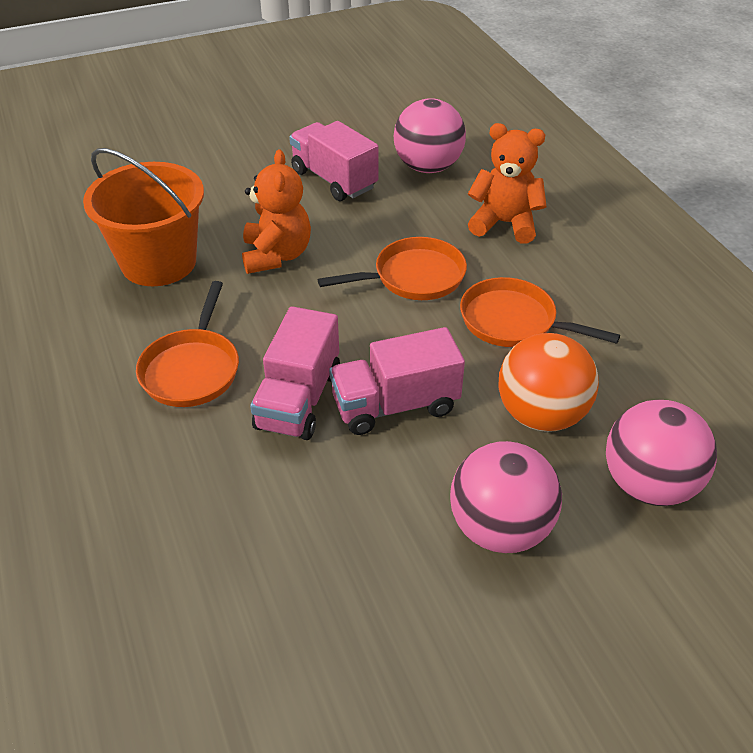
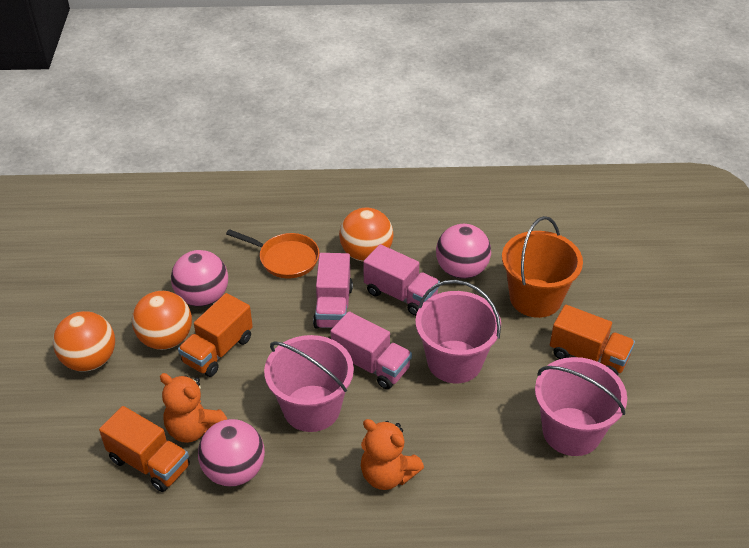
orange ball: [499,333,599,432] = 1 -> [53,311,115,372] [132,291,192,350] [339,208,394,262] = 3
orange pan: [136,281,239,407] [317,237,467,300] [460,277,620,347] = 3 -> [226,229,319,278] = 1
orange truck: none = 0 -> [99,406,190,492] [178,293,253,377] [550,305,635,376] = 3
pink bucket: none = 0 -> [264,335,354,432] [415,280,501,383] [535,357,627,456] = 3

